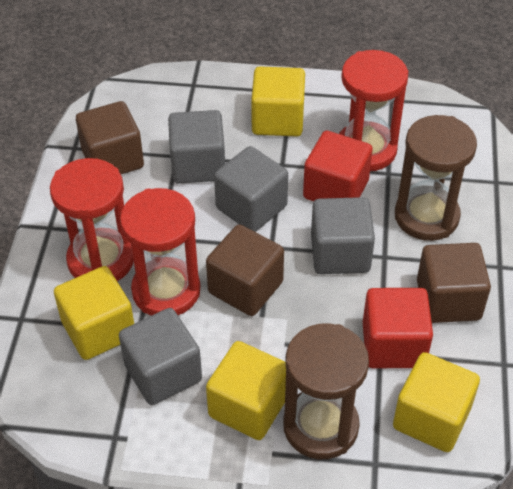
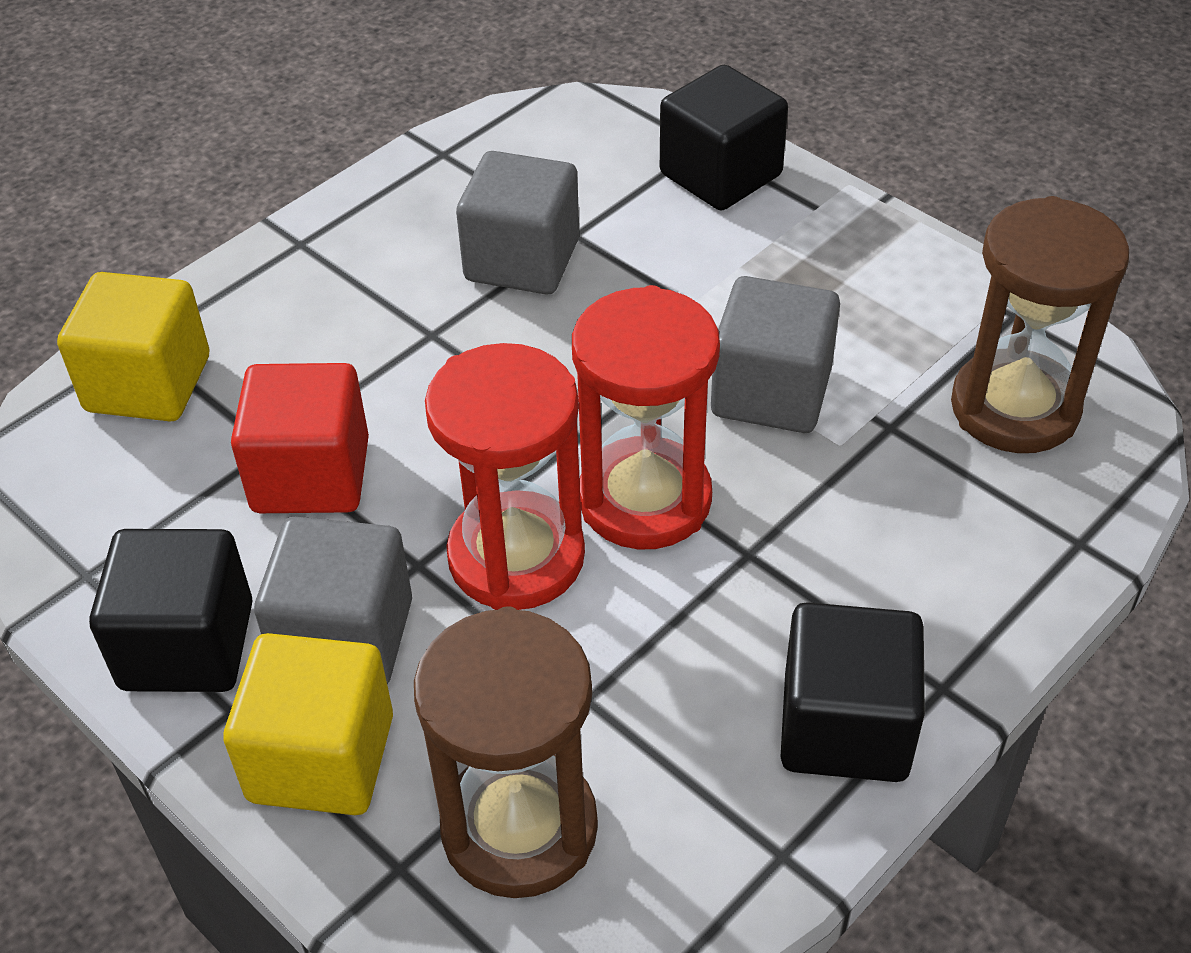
black cube: none = 0 -> [89,529,253,692] [660,65,788,211] [780,602,925,782] = 3
brown cube: [76,101,144,174] [206,224,284,316] [417,243,491,323] = 3 -> none = 0
grey cube: [119,308,202,405] [168,110,225,183] [214,146,288,232] [311,197,375,274] = 4 -> [254,517,412,684] [456,151,580,294] [711,276,840,433] = 3
red cube: [303,131,373,201] [363,288,433,368] = 2 -> [231,363,369,513] = 1
red hourglass: [50,158,134,281] [120,188,201,316] [339,50,408,171] = 3 -> [425,343,585,610] [572,285,720,550] = 2
yellow cube: [54,266,134,360] [206,341,286,440] [251,66,305,137] [393,352,480,452] = 4 -> [57,272,209,422] [223,633,393,815] = 2

